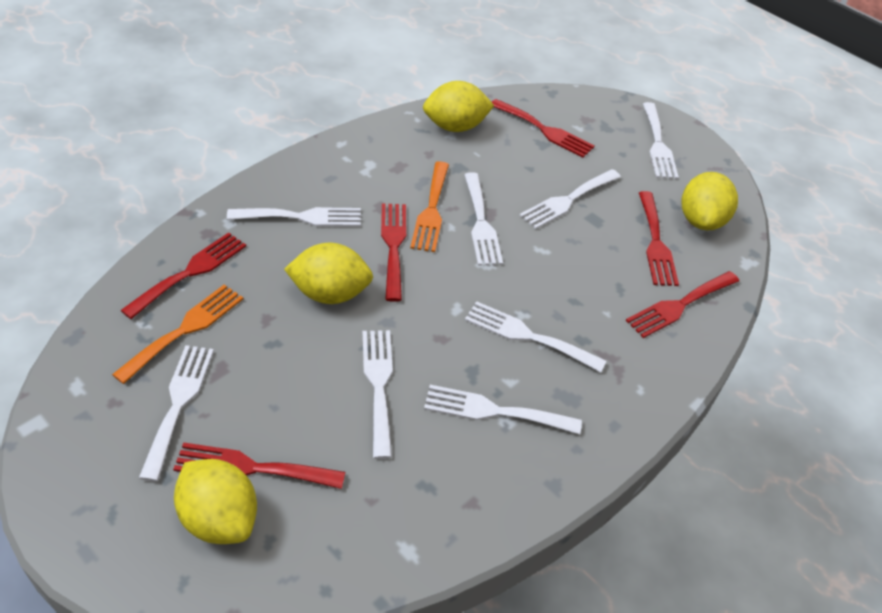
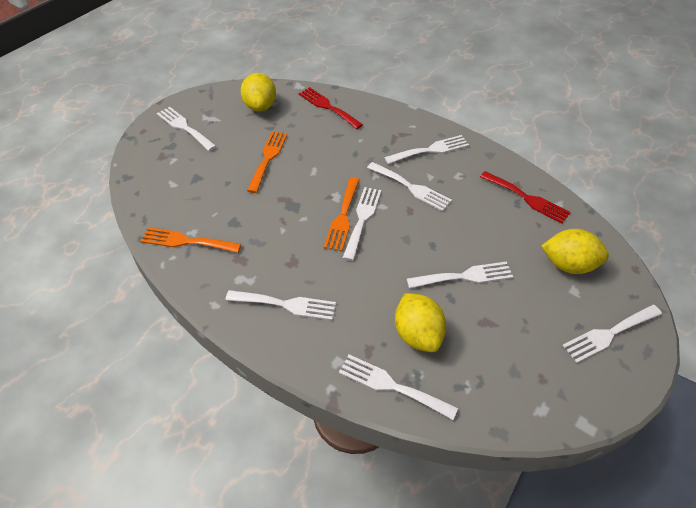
orange fork: [112,285,243,384] [410,161,449,252] = 2 -> [140,227,241,253] [247,131,287,193] [324,177,359,251] = 3
red fork: [120,232,246,319] [173,442,345,489] [381,204,406,302] [492,99,595,157] [626,271,739,338] [639,191,679,286] = 6 -> [298,87,363,129] [480,171,571,224] = 2
yellow lemon: [174,459,257,544] [284,243,373,304] [423,81,494,132] [682,172,738,231] = 4 -> [240,73,276,111] [395,293,446,352] [541,229,609,274] = 3

